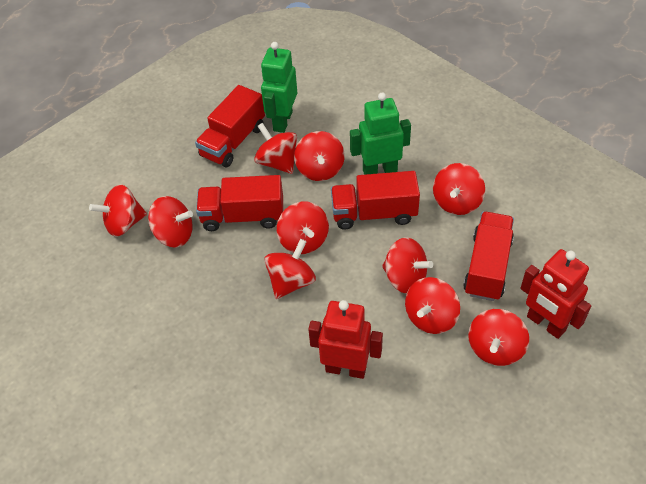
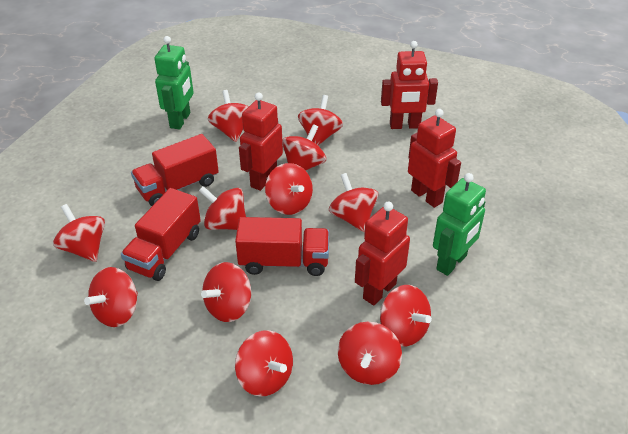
red robot: [308,300,383,379] [521,249,591,339] = 2 -> [239,92,283,191] [355,201,410,305] [381,41,438,129] [408,109,461,208] = 4
red spinning top: [89,185,147,237] [148,196,193,248] [254,123,297,174] [264,239,316,299] [277,201,329,254] [294,131,345,181] [382,237,433,294] [405,277,460,334] [433,163,485,215] [468,309,529,366] = 10 -> [53,204,105,262] [84,267,138,327] [199,186,246,230] [201,262,251,322] [208,90,249,142] [235,330,293,397] [265,163,313,215] [282,124,326,171] [298,95,343,146] [329,173,378,232] [338,322,402,385] [380,285,432,346] = 12
red truck: [195,85,265,167] [196,175,283,231] [331,171,420,230] [463,212,514,301] = 4 -> [121,188,201,281] [131,134,219,206] [235,217,329,276] = 3

